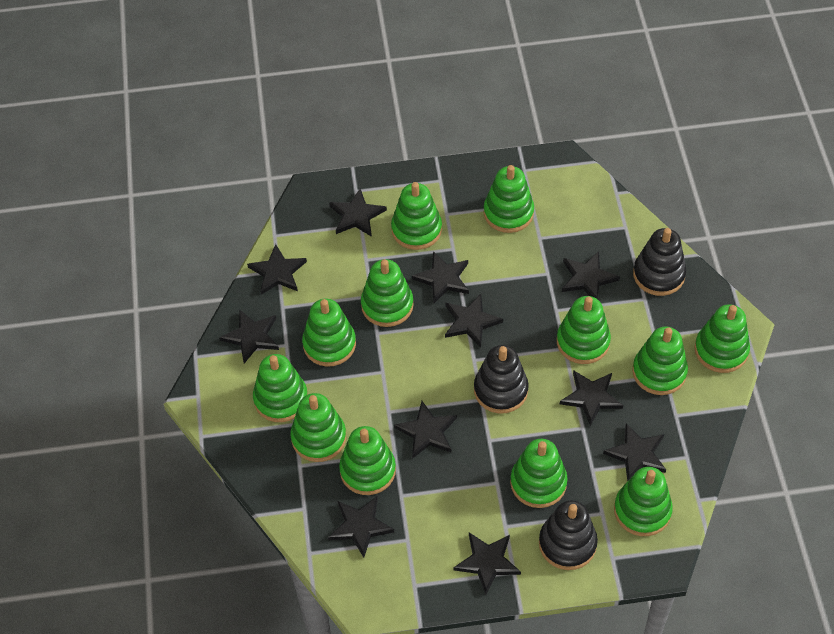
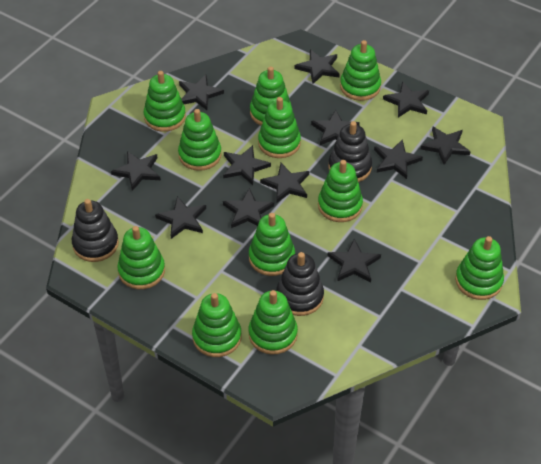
black star: [219,309,279,363] [247,244,307,295] [328,496,394,558] [329,188,387,237] [394,401,457,459] [412,251,469,303] [445,294,503,348] [454,533,521,595] [560,370,623,426] [562,251,620,299] [603,423,666,481] = 11 -> [111,151,161,191] [155,196,206,239] [179,75,224,110] [223,145,271,185] [223,188,274,228] [260,163,309,203] [295,49,340,84] [311,110,360,145] [327,239,381,283] [374,139,423,179] [383,82,429,118] [421,127,471,165] = 12
green stacking toy: [253,354,308,422] [290,393,346,462] [302,299,356,367] [339,426,396,495] [361,259,414,327] [391,182,442,250] [484,165,534,233] [510,439,568,508] [557,296,611,364] [614,467,673,536] [632,327,688,395] [694,304,750,373] = 12 -> [117,226,165,289] [144,71,186,132] [178,109,222,171] [192,293,241,357] [249,213,295,276] [249,290,298,355] [250,66,292,125] [258,97,301,158] [318,160,363,222] [340,40,381,101] [455,236,504,300] = 11

